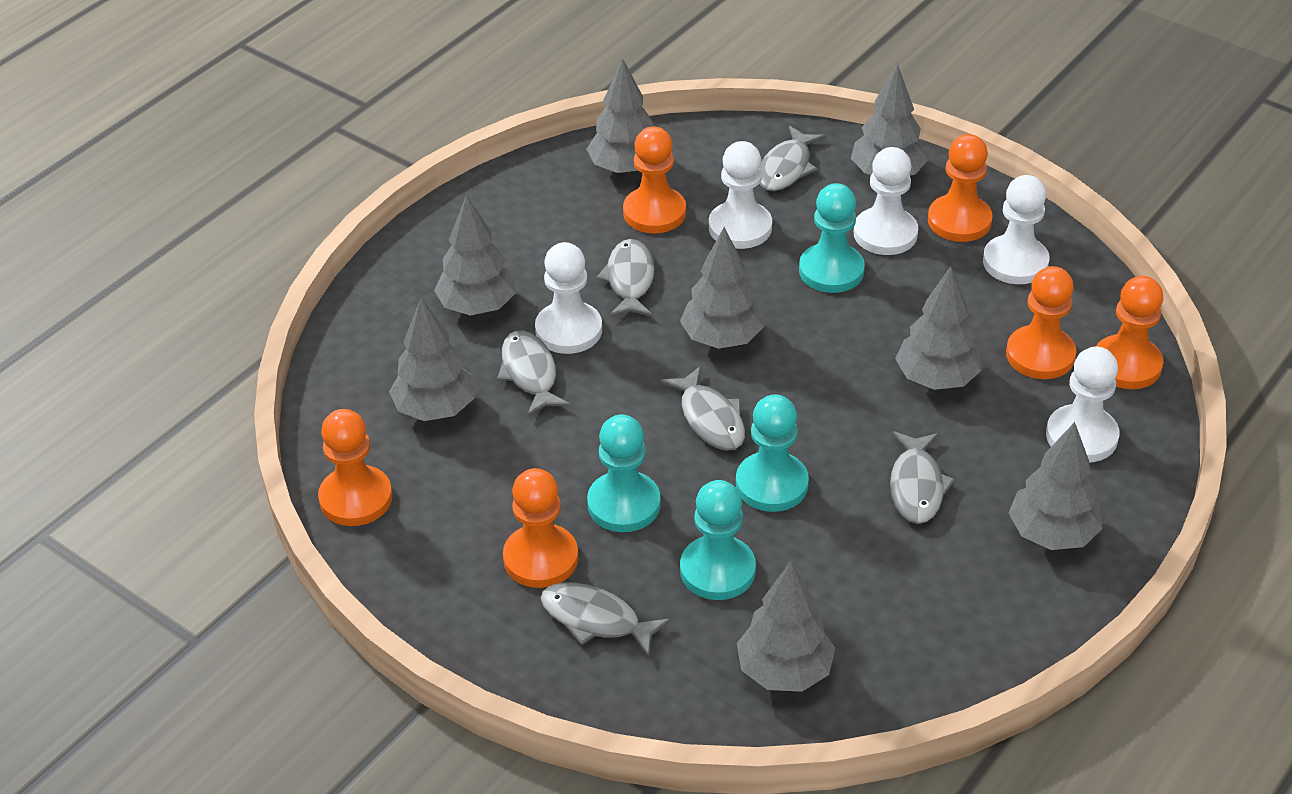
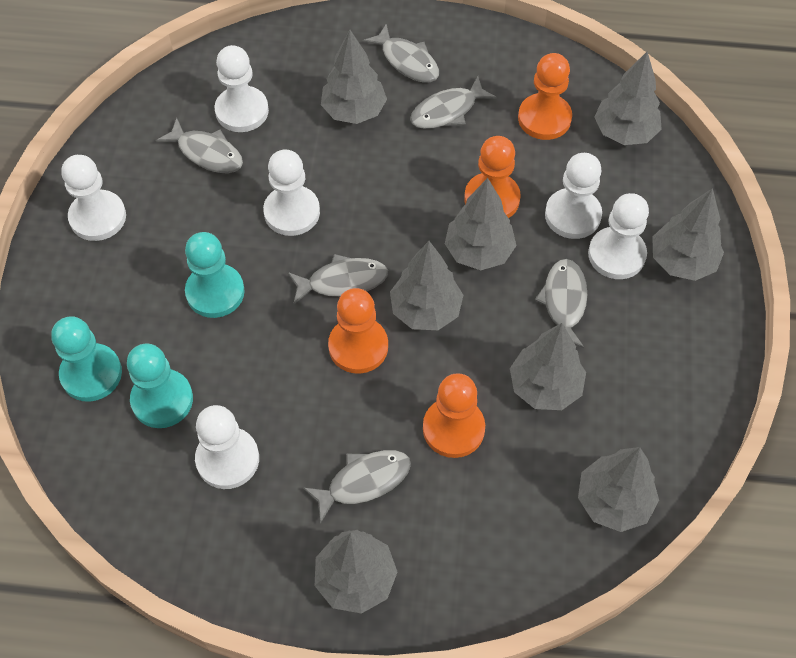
orange pawn: [318,409,392,526] [503,468,578,588] [623,127,686,233] [928,134,993,242] [1006,266,1076,379] [1096,276,1164,389] = 6 -> [328,288,388,374] [423,373,485,458] [464,136,521,218] [518,53,572,140] = 4
turquoise pawn: [587,414,661,532] [680,480,756,600] [736,394,809,512] [799,183,865,293] = 4 -> [51,316,122,402] [127,343,193,428] [185,232,245,318] = 3
white pawn: [535,242,602,354] [709,141,772,249] [854,147,918,255] [983,175,1050,284] [1046,347,1119,462] = 5 -> [61,155,126,241] [195,405,259,489] [214,45,269,132] [263,149,320,236] [545,153,602,239] [588,193,649,279] = 6

